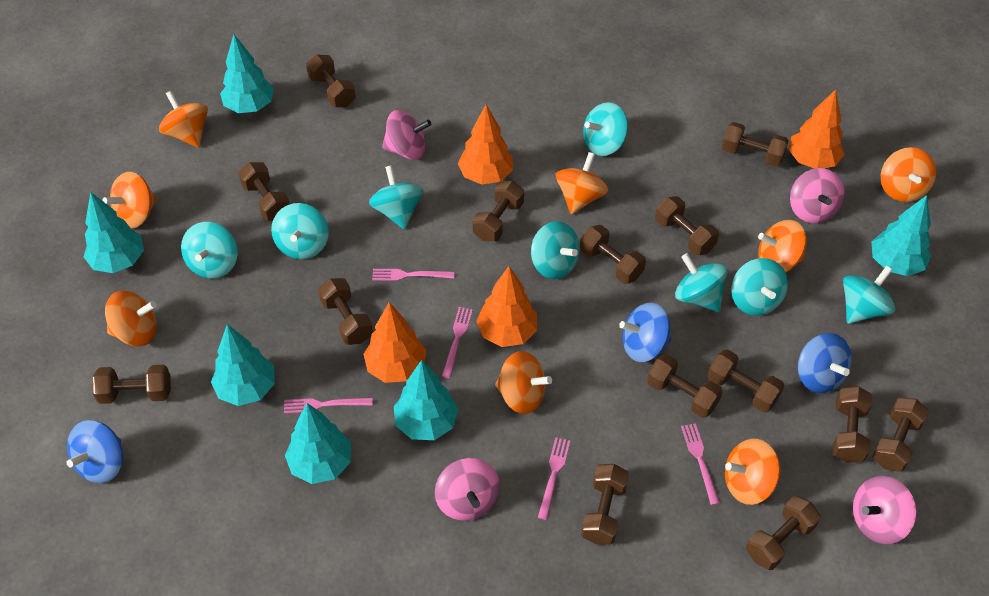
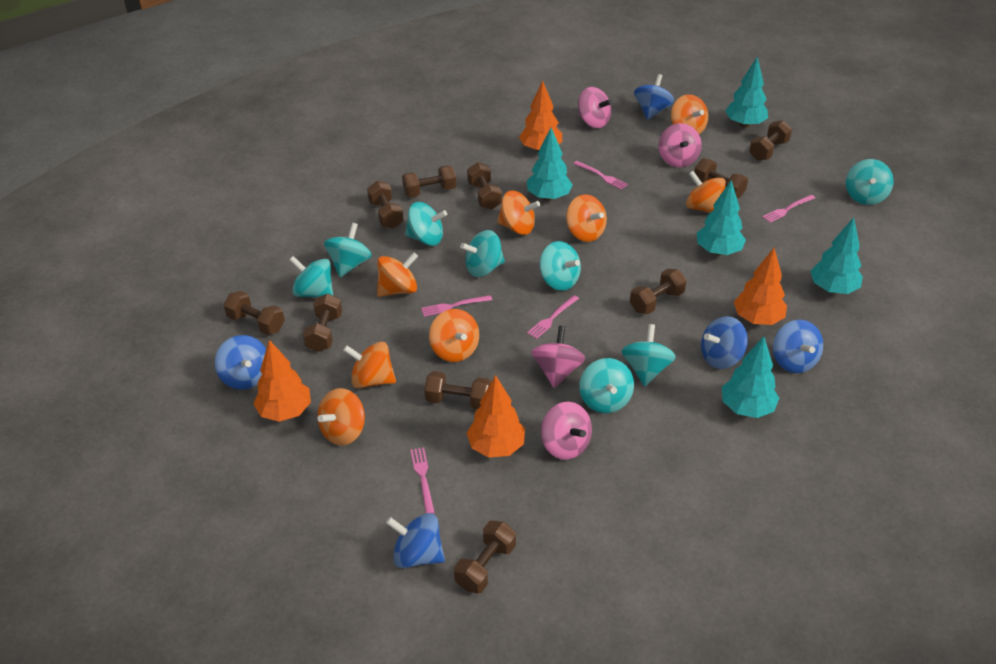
blue spinning top: [67,420,123,483] [619,303,671,362] [798,333,852,393] = 3 -> [215,335,266,390] [386,513,445,568] [634,74,674,120] [701,316,748,369] [773,320,823,373] = 5
brown dumbbell: [92,365,171,404] [238,162,290,221] [306,54,356,107] [318,278,373,345] [472,181,524,241] [580,225,646,284] [581,464,629,544] [647,354,723,418] [655,196,719,255] [707,349,784,413] [722,122,789,167] [746,496,821,570] [832,386,873,463] [872,397,929,472] = 14 -> [224,291,285,335] [303,294,342,352] [367,181,404,229] [402,165,456,197] [424,371,491,409] [454,521,516,593] [467,162,502,210] [630,268,687,314] [694,158,748,198] [749,120,792,161] = 10
turquoise tree: [84,192,144,273] [211,324,275,406] [220,34,274,113] [285,403,351,484] [394,360,458,440] [871,195,931,276] = 6 -> [527,128,573,201] [697,180,746,255] [722,336,779,418] [725,57,768,128] [810,217,863,294] = 5

